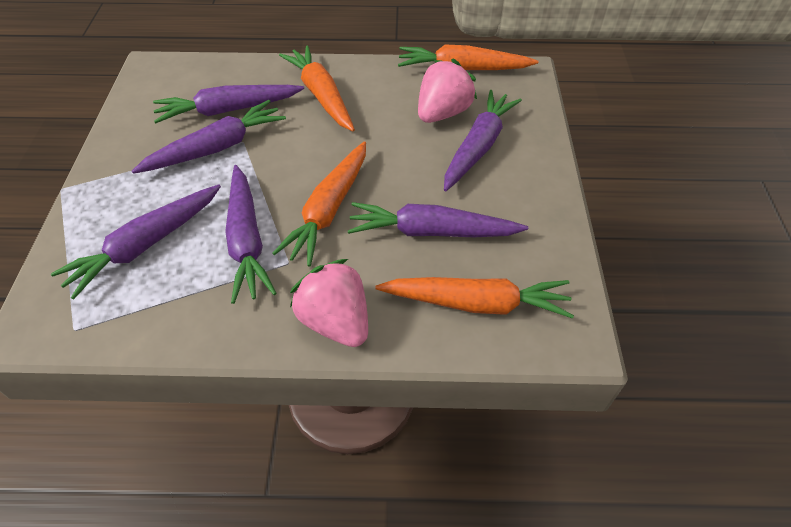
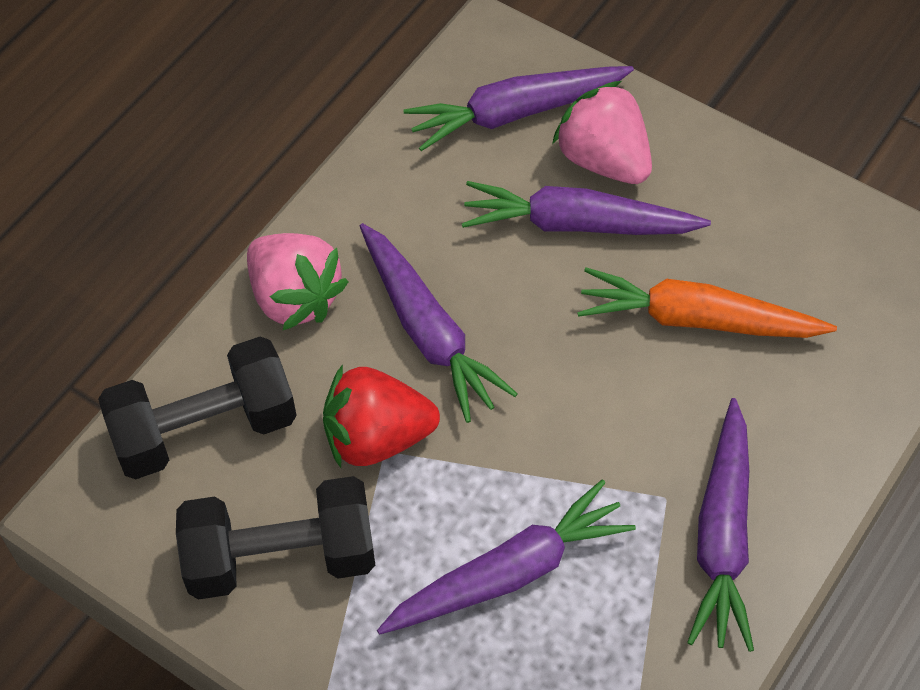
black dumbbell: none = 0 -> [98,337,297,479] [176,476,375,600] = 2
orange carrot: [272,141,366,266] [279,45,355,131] [375,277,574,318] [398,45,539,70] = 4 -> [577,268,837,338] = 1
purple carrot: [51,184,221,299] [132,100,286,174] [153,85,304,124] [225,165,277,304] [348,202,528,237] [444,90,522,191] = 6 -> [360,223,518,423] [377,479,636,635] [404,66,634,151] [462,181,711,235] [687,398,754,652] = 5
red strawberry: none = 0 -> [323,364,440,468] = 1

